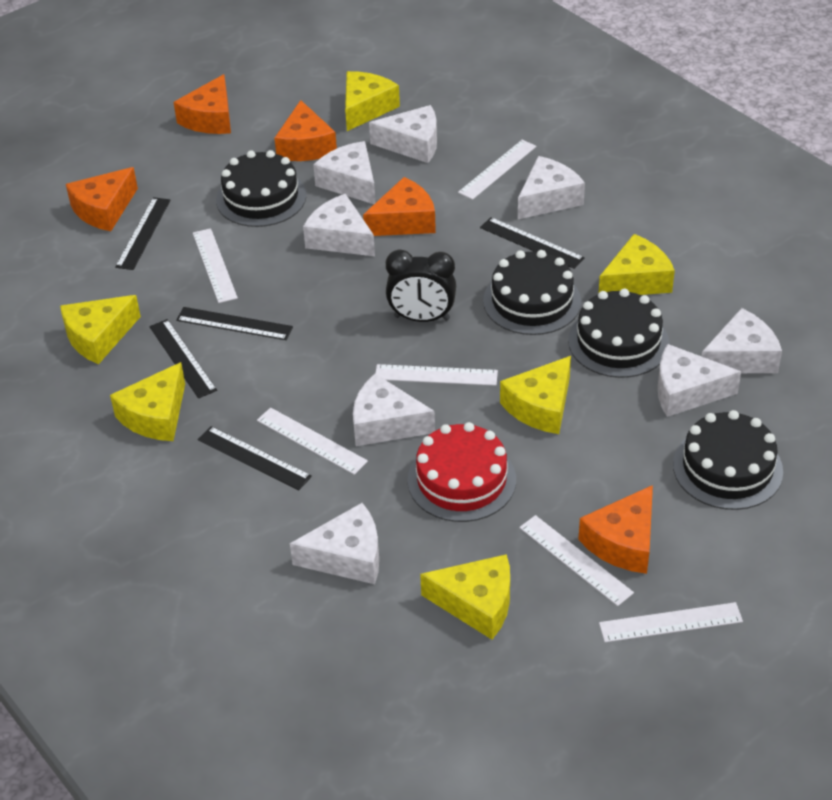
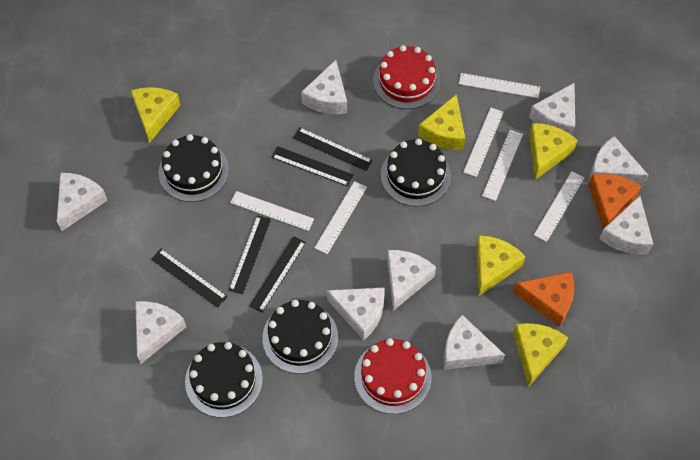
black clock: [386,250,456,322] = 1 -> none = 0
orange cheese: [66,167,138,231] [174,74,231,134] [274,100,337,161] [363,177,436,236] [578,485,653,574] = 5 -> [513,272,574,327] [588,174,642,229] = 2
red cake: [408,422,516,522] = 1 -> [354,338,432,414] [373,45,440,109] = 2
white cheese: [290,503,379,584] [303,194,375,256] [313,141,375,204] [353,374,435,446] [369,105,437,163] [518,156,585,219] [658,344,741,417] [701,308,782,373] = 8 -> [57,173,108,231] [135,301,186,364] [301,60,347,114] [327,287,385,340] [387,250,436,311] [444,315,505,370] [529,83,575,135] [590,136,649,186] [599,196,653,254] = 9
yellow cheese: [60,295,141,364] [110,362,185,441] [345,71,400,131] [420,554,510,639] [500,356,571,434] [599,234,675,295] = 6 -> [131,87,180,143] [418,94,465,150] [476,235,526,296] [513,323,568,387] [529,123,578,180] = 5

